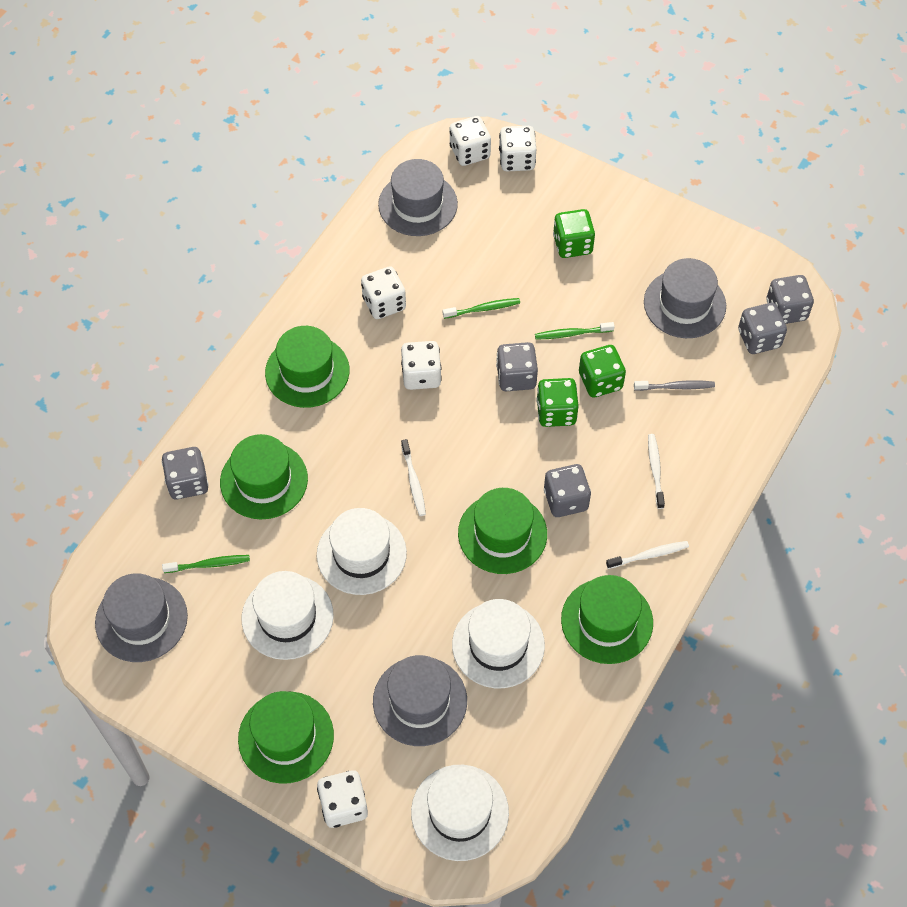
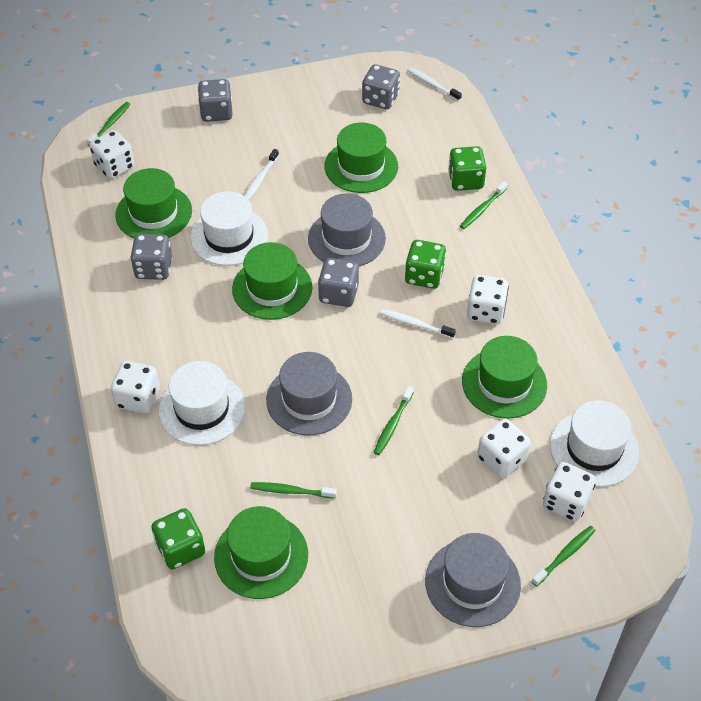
green toothbrush: [162,555,250,573] [443,298,520,319] [535,322,615,340] = 3 -> [87,102,130,146] [250,482,337,499] [373,386,414,455] [460,181,508,229] [531,526,596,586] = 5
grey dice: [162,447,209,499] [496,342,538,391] [544,464,591,517] [738,303,787,354] [767,275,814,324] = 5 -> [130,234,172,280] [198,79,233,122] [318,258,359,307] [362,64,400,109] = 4
grey hat: [95,573,188,662] [373,655,467,746] [378,159,458,236] [644,258,726,338] = 4 -> [266,352,352,436] [308,193,386,266] [425,533,521,627] = 3
grey toothbrush: [634,380,715,391] = 1 -> none = 0
white hat: [242,571,334,660] [317,508,407,595] [411,765,509,861] [452,599,545,688] = 4 -> [159,361,245,445] [190,191,268,266] [550,400,639,487] = 3

